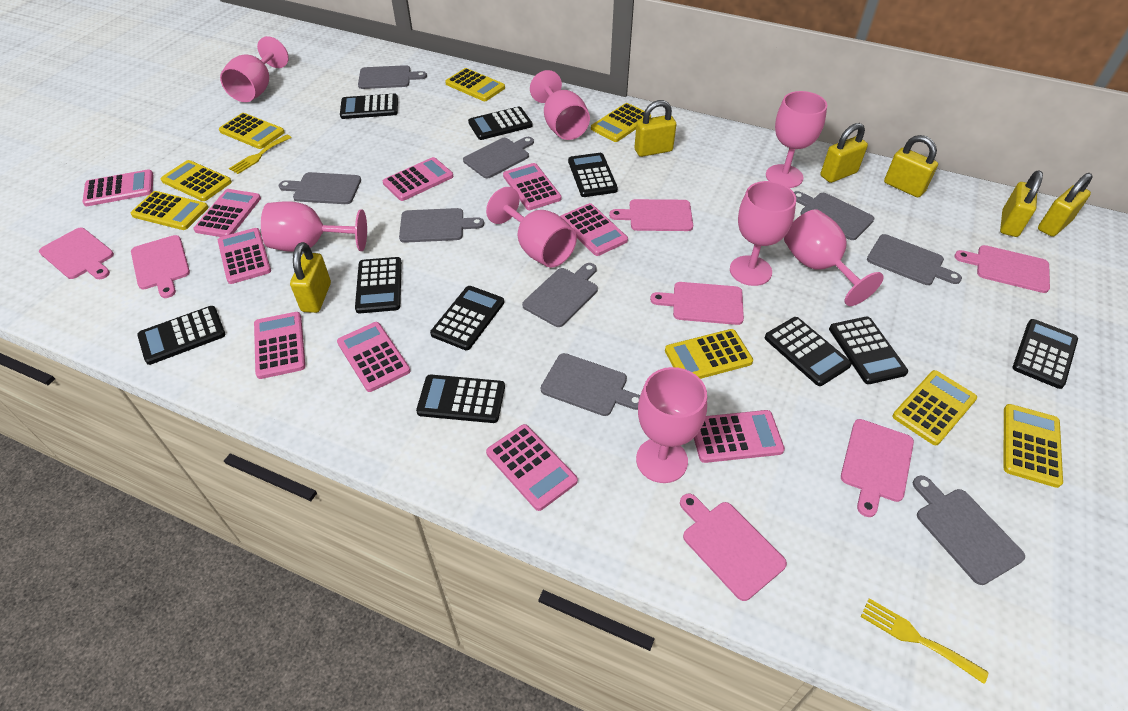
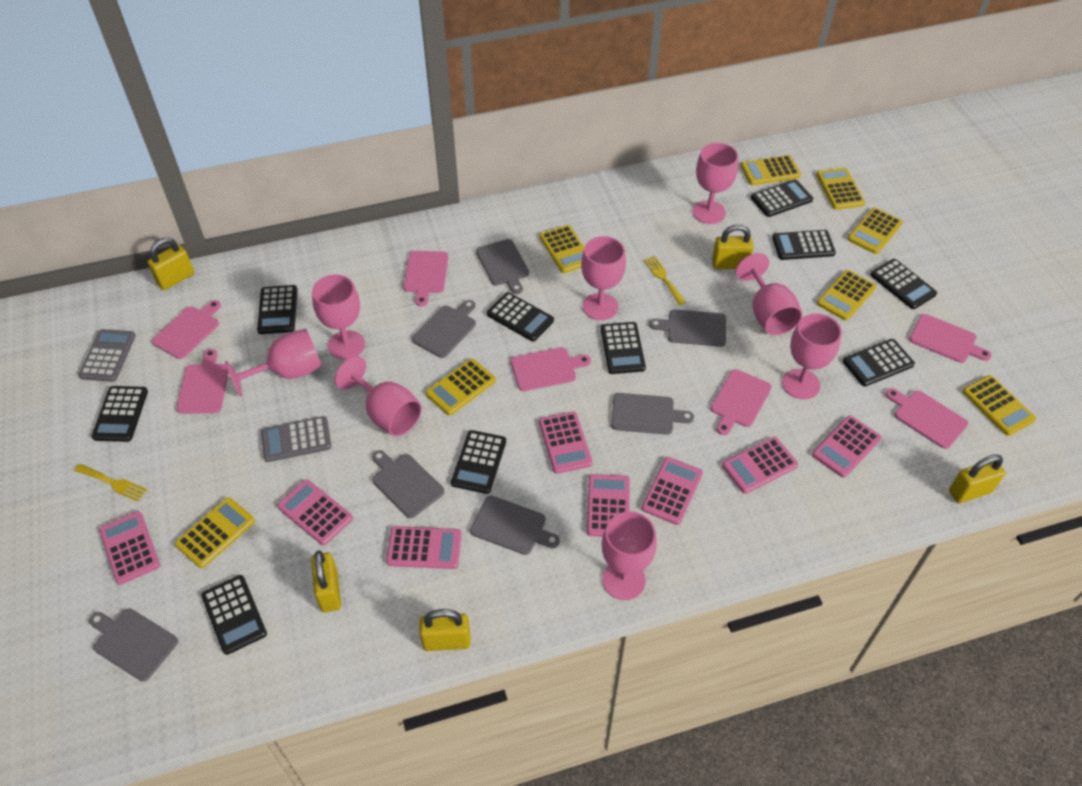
grey calculator: none = 0 -> [79,329,136,382] [261,416,332,462] = 2
grey cutting board: [279,172,361,204] [358,65,427,89] [399,208,484,243] [463,137,534,178] [522,263,598,327] [541,353,640,416] [794,191,874,240] [867,234,962,285] [913,475,1025,585] = 9 -> [89,608,178,681] [372,450,444,518] [412,300,476,358] [470,496,560,555] [476,239,529,294] [611,393,694,435] [649,309,726,347] = 7
pink calculator: [82,169,153,206] [194,189,261,237] [218,228,271,284] [254,312,305,379] [337,322,410,392] [383,157,453,201] [486,424,578,511] [503,163,561,210] [560,203,628,256] [694,410,785,463] = 10 -> [99,511,160,585] [277,479,353,545] [386,526,462,569] [539,412,593,474] [587,474,630,537] [642,457,703,525] [722,437,798,494] [812,416,881,478] = 8
yellow padlock: [290,242,331,313] [634,100,676,157] [820,123,868,183] [884,135,938,197] [1000,171,1043,237] [1038,173,1093,237] = 6 -> [147,237,194,290] [311,550,341,612] [419,609,471,651] [712,224,754,269] [949,454,1005,503] = 5

